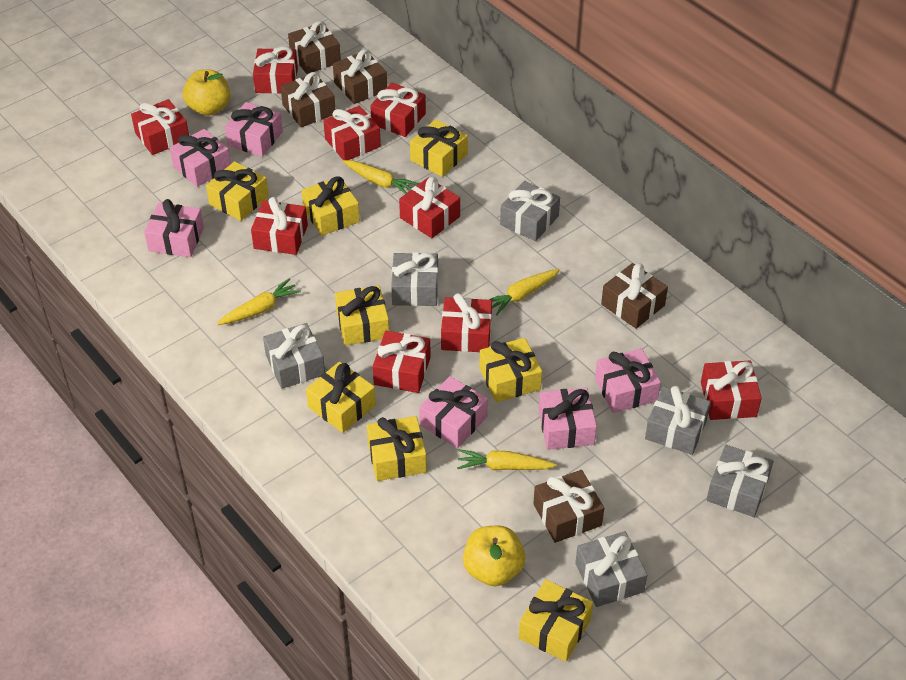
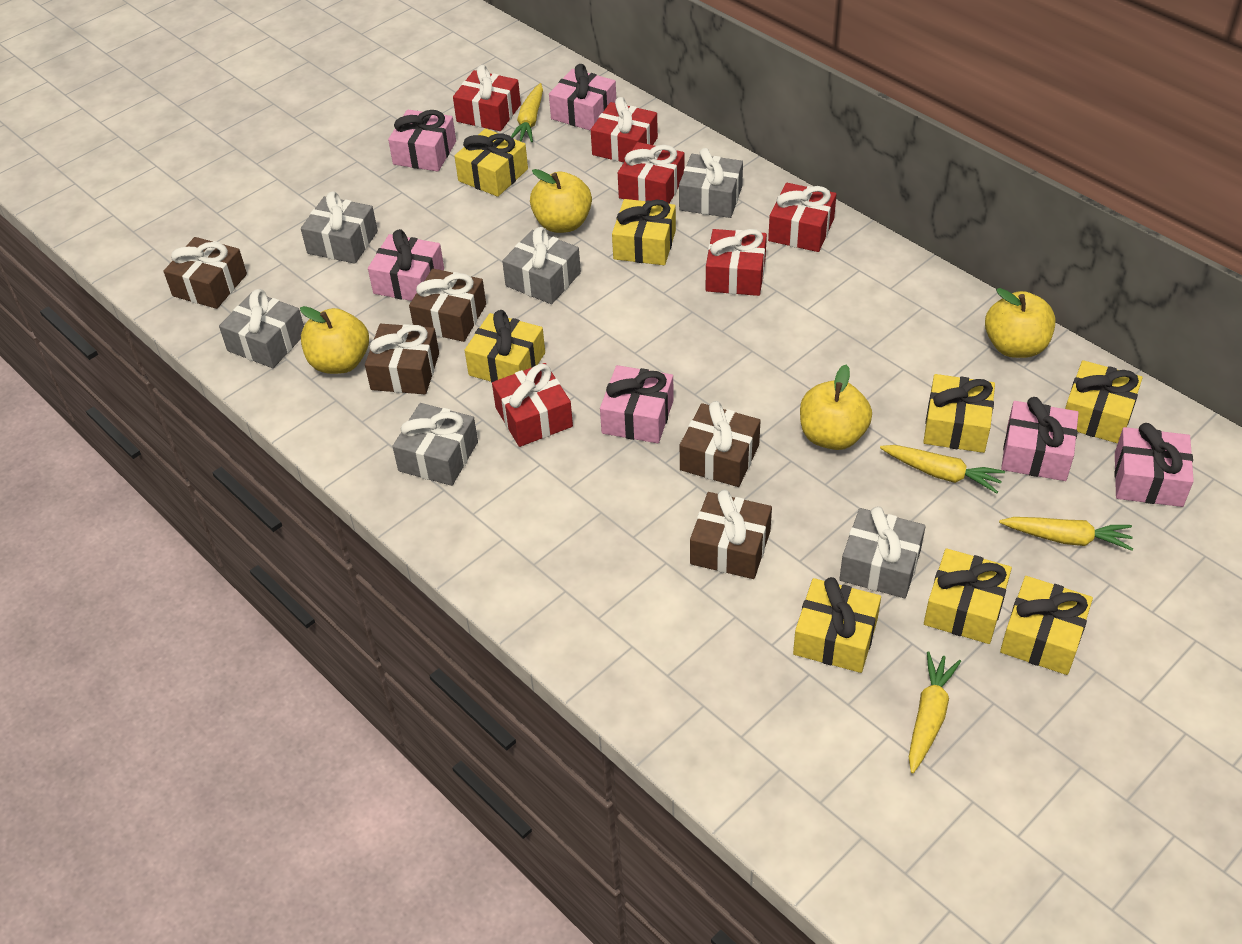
red gift: [131,99,189,155] [251,197,308,255] [253,46,298,94] [323,106,381,160] [370,82,426,137] [373,331,431,393] [399,177,460,238] [441,293,492,352] [701,361,762,420] = 9 -> [453,65,521,131] [492,363,573,447] [591,97,658,162] [618,142,684,204] [706,229,767,296] [768,183,837,252] = 6
yellow apple: [183,69,230,116] [463,526,526,586] = 2 -> [300,306,369,374] [530,169,592,233] [800,365,872,450] [985,288,1056,358] = 4

